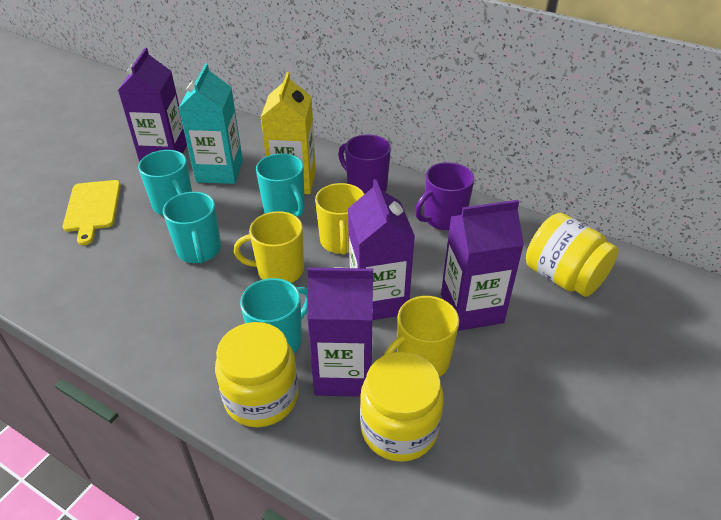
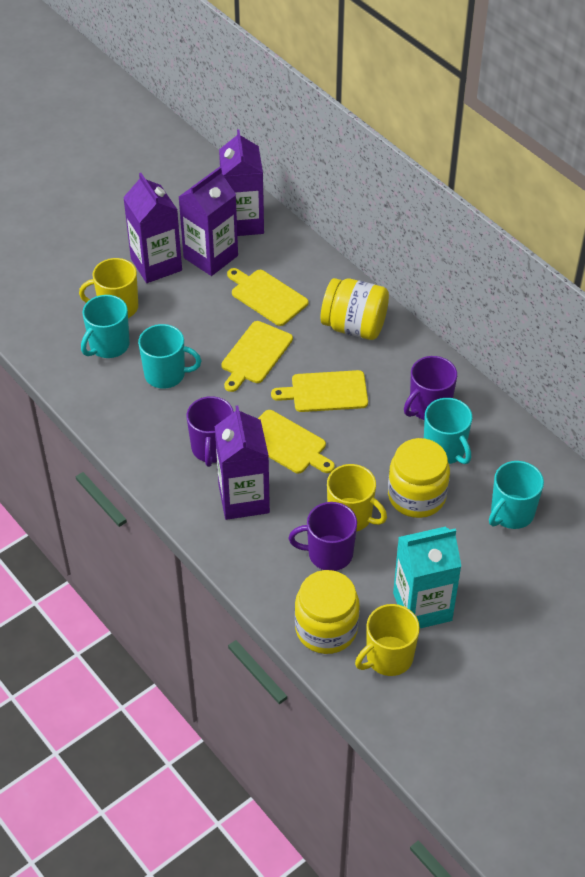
purple mug: [338,134,391,194] [415,162,474,230] = 2 -> [187,396,234,467] [289,502,357,571] [404,356,457,420] = 3
yellow carton: [260,72,316,194] = 1 -> none = 0
yellow cutting board: [63,180,121,245] = 1 -> [221,321,293,392] [227,268,309,326] [258,410,335,473] [271,370,368,412] = 4

